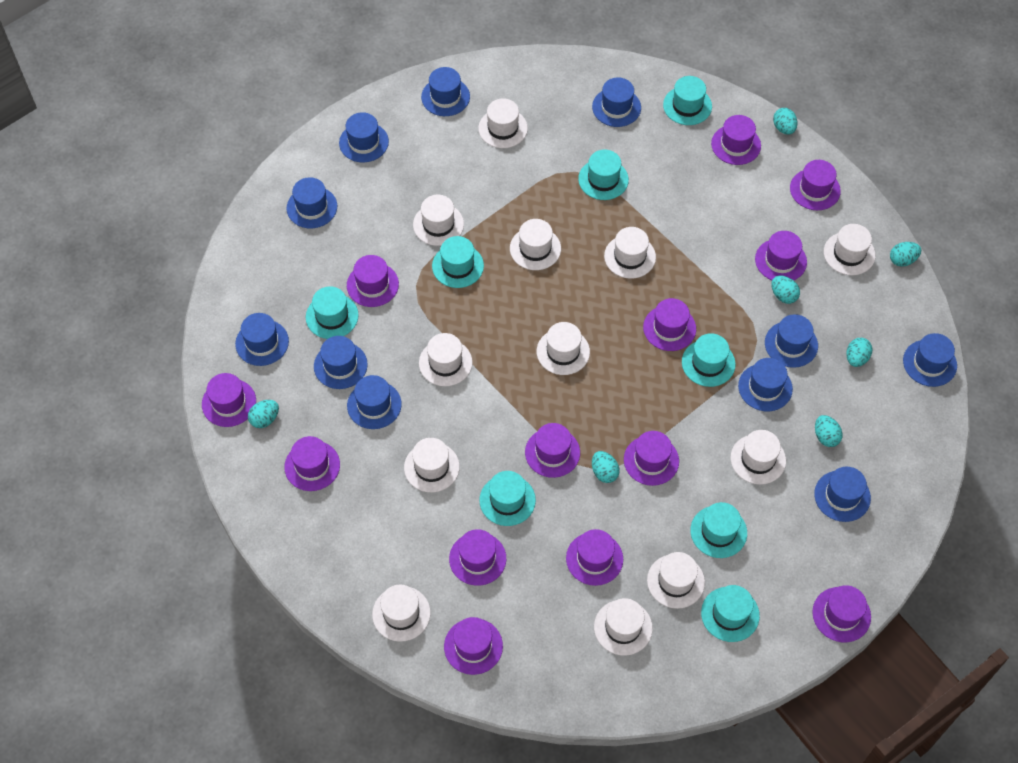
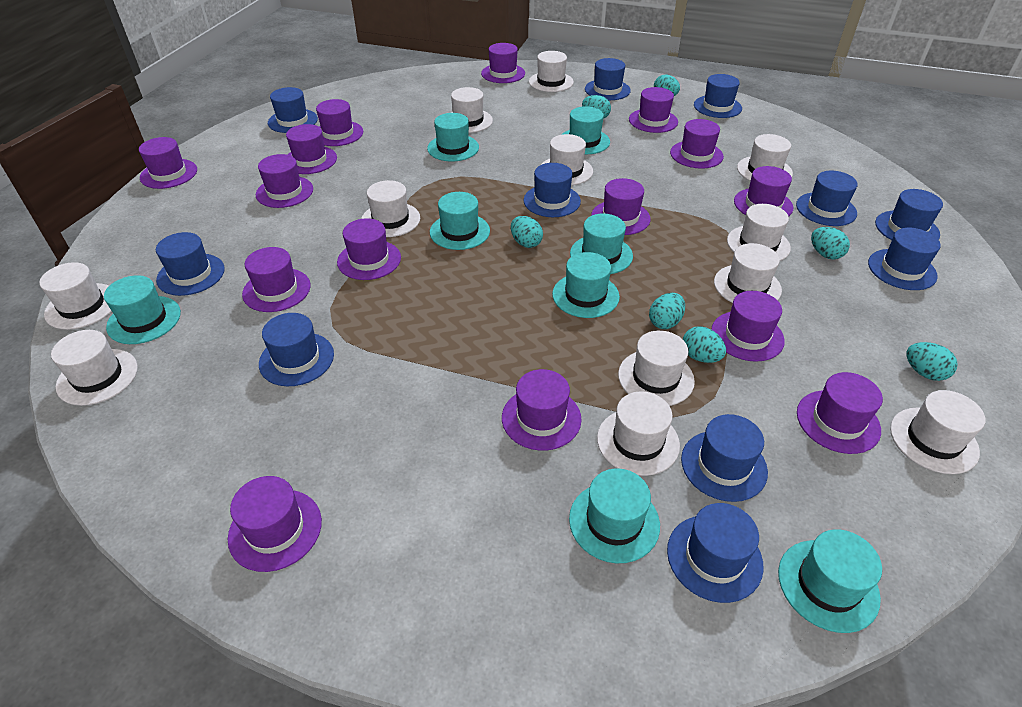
purple hat: [202,373,256,427] [284,436,340,491] [347,255,399,307] [444,617,503,675] [449,529,506,586] [525,423,580,478] [566,529,623,586] [624,431,679,486] [643,298,696,351] [711,115,761,165] [755,231,807,280] [790,160,841,210] [812,585,871,642] = 13 -> [139,137,197,189] [228,476,322,572] [242,247,311,312] [256,154,313,208] [286,124,337,174] [316,99,363,146] [337,218,401,280] [481,43,525,83] [502,369,582,451] [591,178,650,235] [629,87,678,133] [670,119,724,169] [711,291,785,362] [734,166,793,216] [797,372,883,454] = 15

